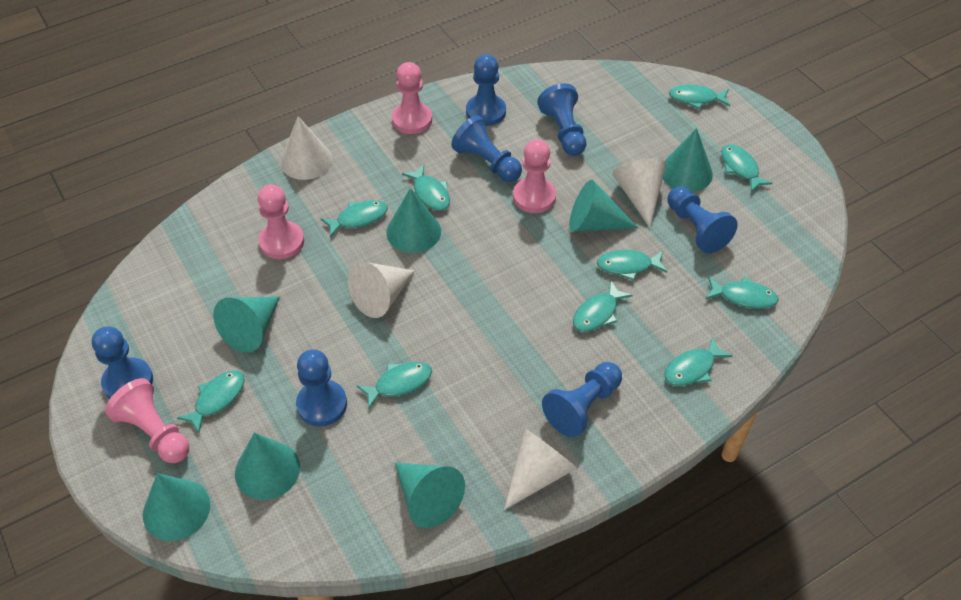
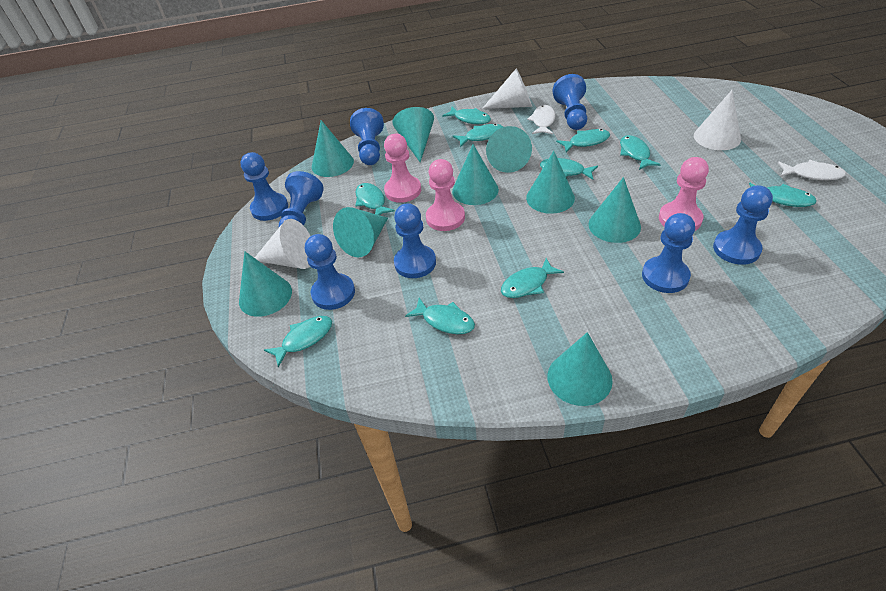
blue pawn: [92,326,153,399] [296,349,347,426] [451,115,522,182] [466,54,506,126] [537,83,586,156] [542,362,622,437] [668,186,738,253] = 7 -> [240,152,288,221] [279,171,324,227] [305,234,355,310] [350,108,384,165] [394,203,436,278] [552,74,587,130] [642,213,695,293] [713,185,773,265] = 8
pink pawn: [105,378,189,463] [258,185,304,259] [392,62,432,134] [513,139,556,213] = 4 -> [384,134,421,203] [426,159,465,231] [659,157,709,231] = 3
turquoise cone: [143,473,210,541] [213,296,280,352] [235,432,300,500] [386,188,441,253] [395,463,465,528] [569,180,638,232] [663,128,713,192] = 7 -> [239,252,292,317] [312,120,354,177] [333,207,388,257] [392,107,434,162] [452,144,499,205] [486,126,532,173] [526,151,575,214] [547,332,613,406] [589,177,641,243] = 9
white cone: [280,116,333,180] [348,262,415,318] [504,428,577,510] [613,158,666,228] = 4 -> [255,219,310,269] [482,68,532,109] [694,90,741,150] = 3
white fish: none = 0 -> [527,105,556,134] [778,160,846,180] = 2

